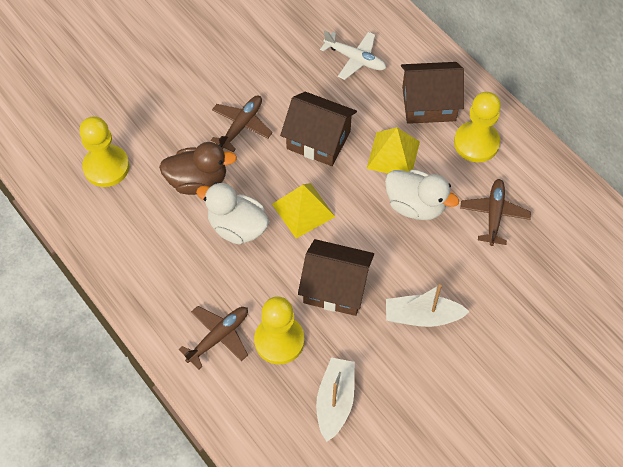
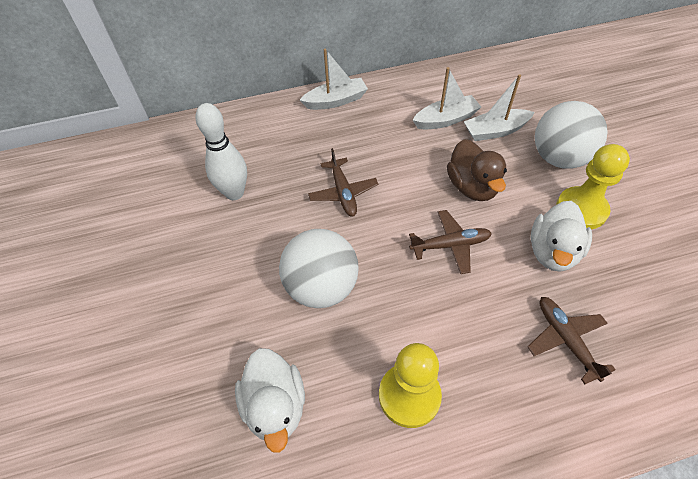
brown house: [280,92,357,166] [298,239,374,316] [401,62,464,124] = 3 -> none = 0
white ball: none = 0 -> [279,229,359,308] [535,101,608,169] = 2
white boat: [316,357,355,442] [386,284,470,327] = 2 -> [300,49,368,110] [413,67,481,130] [464,75,535,141] = 3
white bowling pin: none = 0 -> [195,103,247,200] = 1
white plane: [320,30,386,80] = 1 -> none = 0
yellow pawn: [79,116,129,187] [254,296,304,364] [454,92,501,162] = 3 -> [379,343,442,428] [556,144,630,229] = 2
yellow pyramid: [272,183,335,238] [366,127,420,173] = 2 -> none = 0

